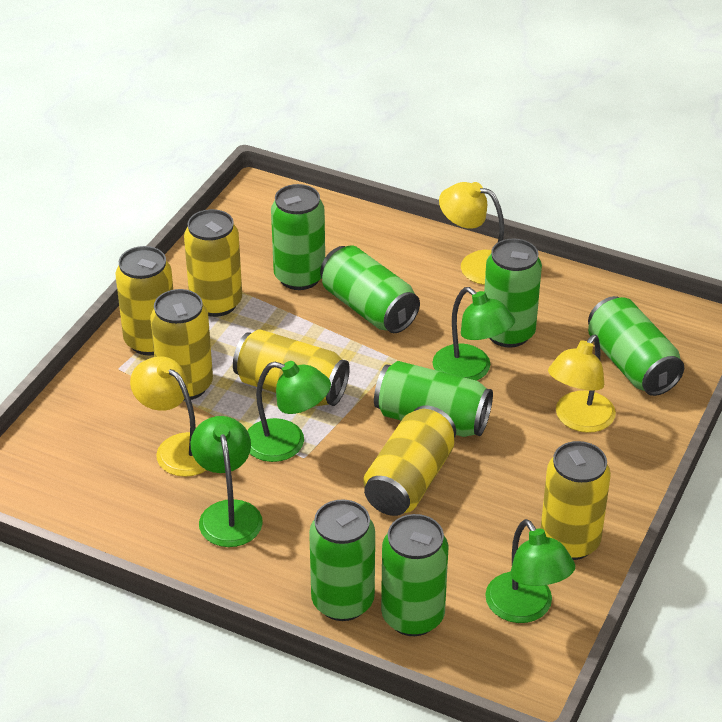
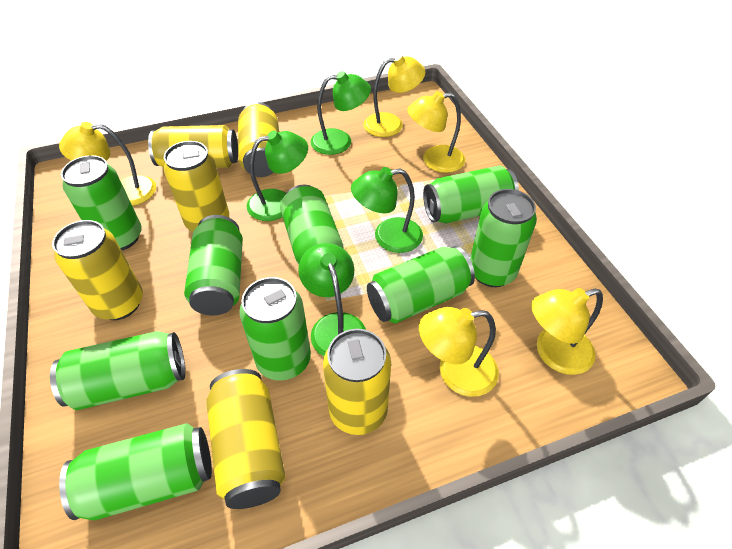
green can: [271,184,325,290] [309,499,375,621] [320,246,420,333] [374,361,493,437] [381,514,448,636] [484,238,542,348] [588,296,684,396] = 7 -> [50,331,185,410] [59,423,212,520] [61,155,142,250] [184,215,243,316] [239,277,311,381] [280,185,343,264] [367,246,475,324] [423,166,519,223] [470,189,537,287] = 9
yellow lamp: [130,356,206,477] [439,182,504,285] [548,335,616,433] = 3 -> [59,122,156,206] [363,54,425,137] [407,91,465,173] [419,307,499,397] [531,288,603,375] = 5

